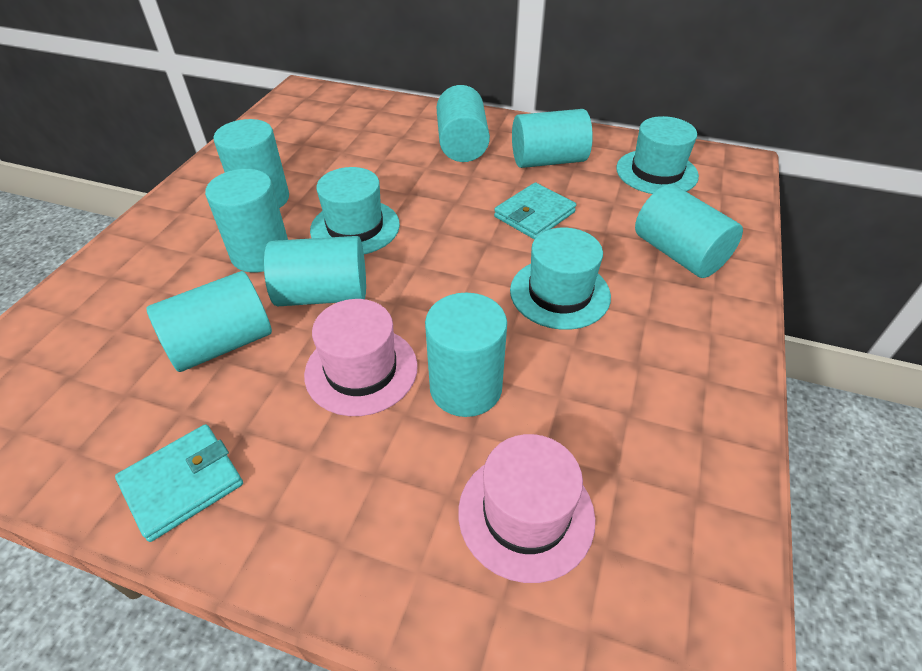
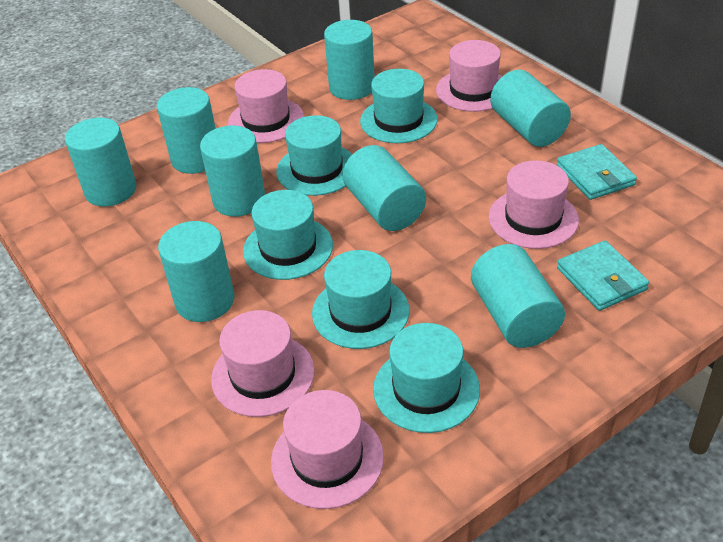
pink hat: [304,299,418,416] [458,434,595,583] = 2 -> [211,310,315,417] [228,69,304,143] [271,390,384,509] [436,40,502,112] [489,160,579,249] = 5
turquoise hat: [310,167,400,254] [510,228,611,330] [616,116,699,194] = 3 -> [243,190,333,280] [276,115,352,196] [312,250,409,349] [360,69,438,143] [373,323,480,433] = 5

